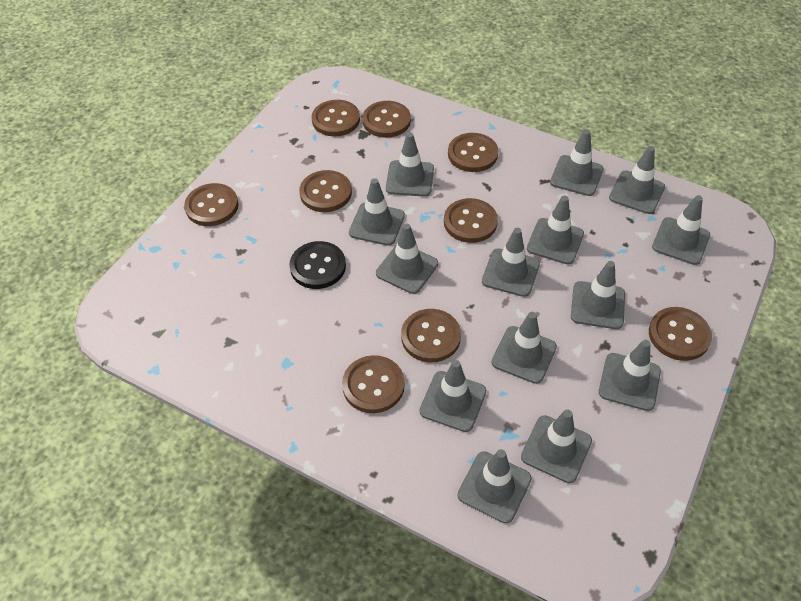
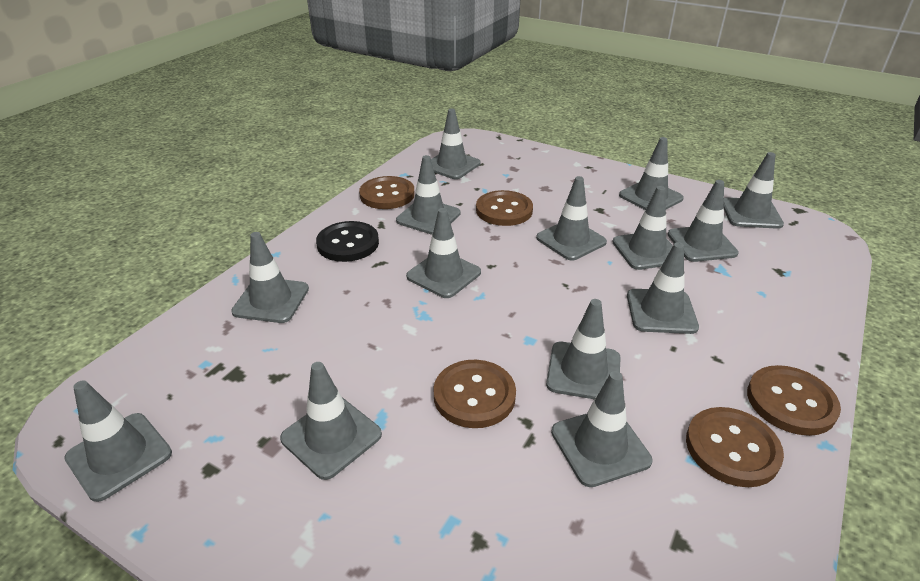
brown button: [184,183,238,226] [299,170,352,212] [312,100,360,136] [342,355,405,413] [363,101,411,138] [401,309,461,362] [444,198,498,243] [448,133,498,172] [649,307,712,361] = 9 -> [359,176,415,209] [433,360,516,428] [476,190,533,226] [686,407,784,487] [747,365,841,436] = 5

